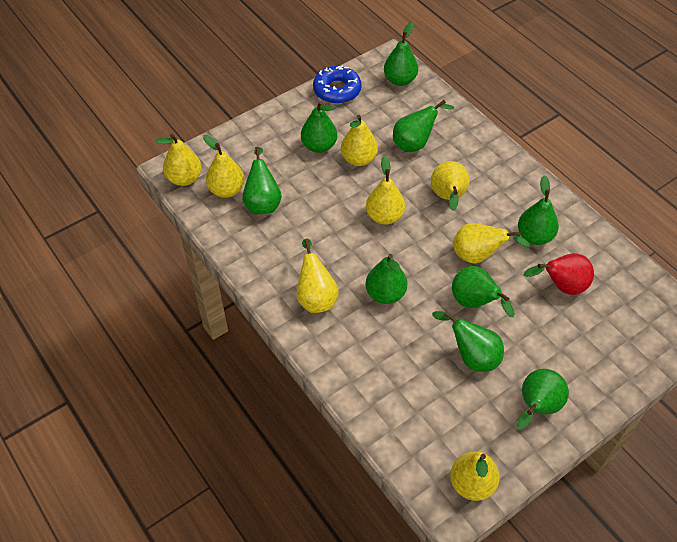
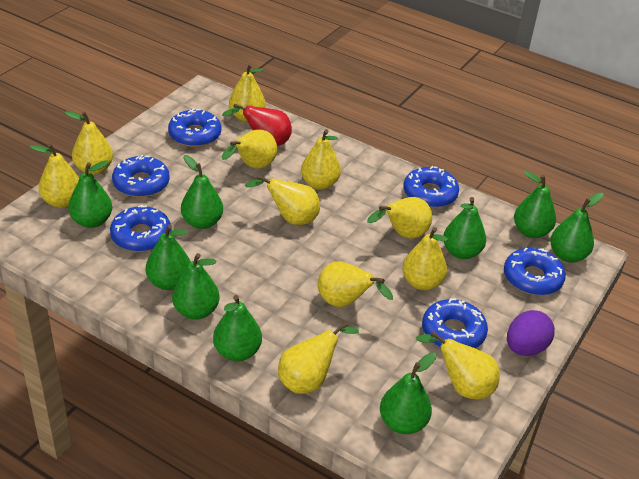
blue donut: [313,65,361,104] = 1 -> [110,205,171,252] [112,155,170,197] [168,108,221,147] [403,166,459,208] [422,298,488,348] [504,248,566,295] = 6
purple egg: none = 0 -> [507,310,555,356] = 1
yellow pear: [156,134,202,186] [203,135,245,198] [297,239,339,313] [341,115,378,166] [366,155,405,224] [431,161,470,211] [450,452,500,501] [453,223,530,264] = 8 -> [29,144,79,208] [64,111,113,175] [222,129,277,169] [229,64,265,122] [245,175,320,225] [278,322,359,394] [301,129,341,190] [318,261,393,307] [367,197,432,239] [402,227,448,290] [416,331,500,399] = 11

